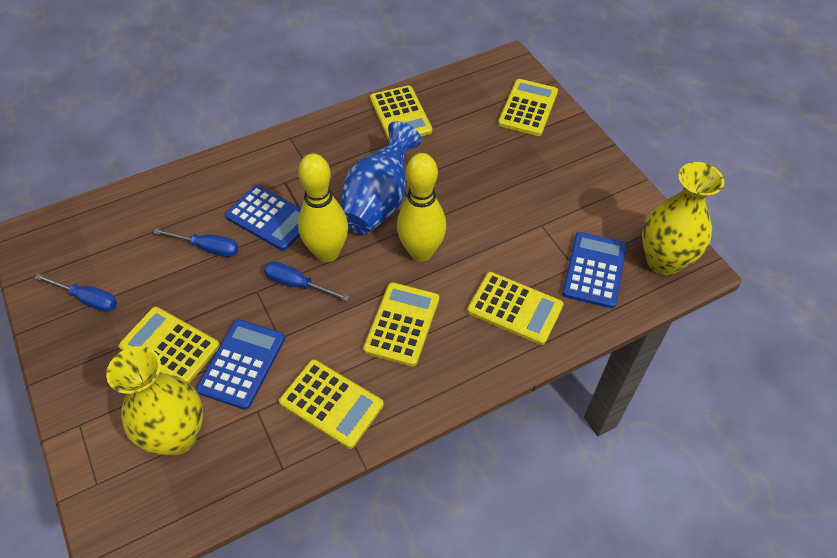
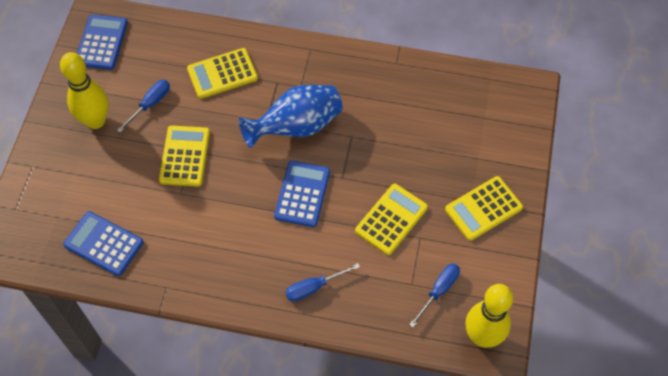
yellow calculator: [119,307,220,383] [279,360,384,449] [363,282,439,366] [370,85,432,142] [467,272,563,345] [498,79,558,136] = 6 -> [159,125,210,187] [187,48,258,99] [355,183,428,255] [445,176,523,241] = 4
yellow vase: [106,346,203,455] [642,162,724,275] = 2 -> none = 0

